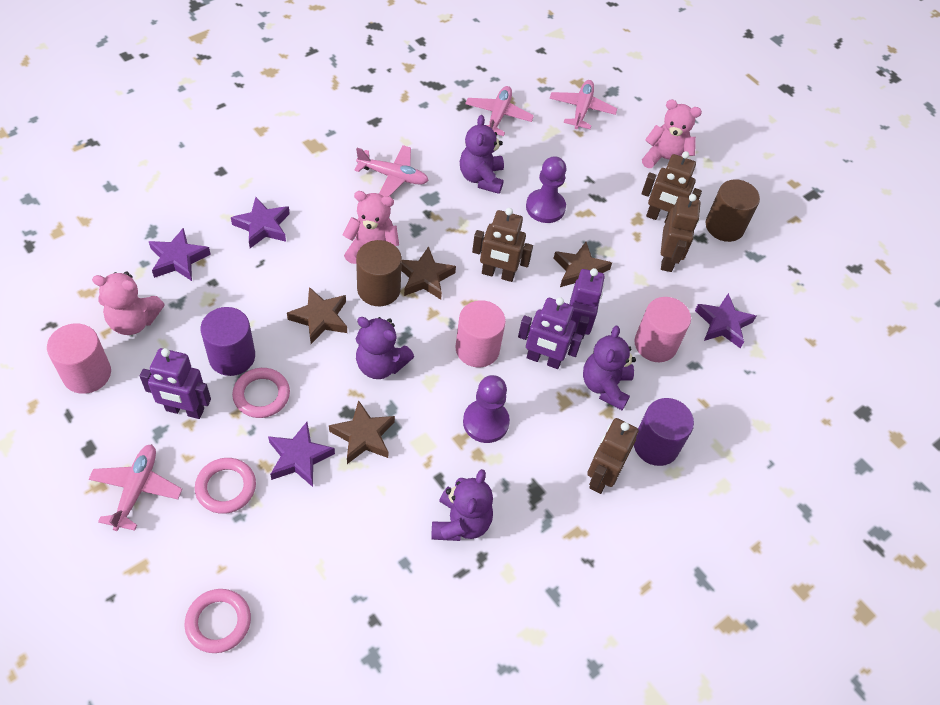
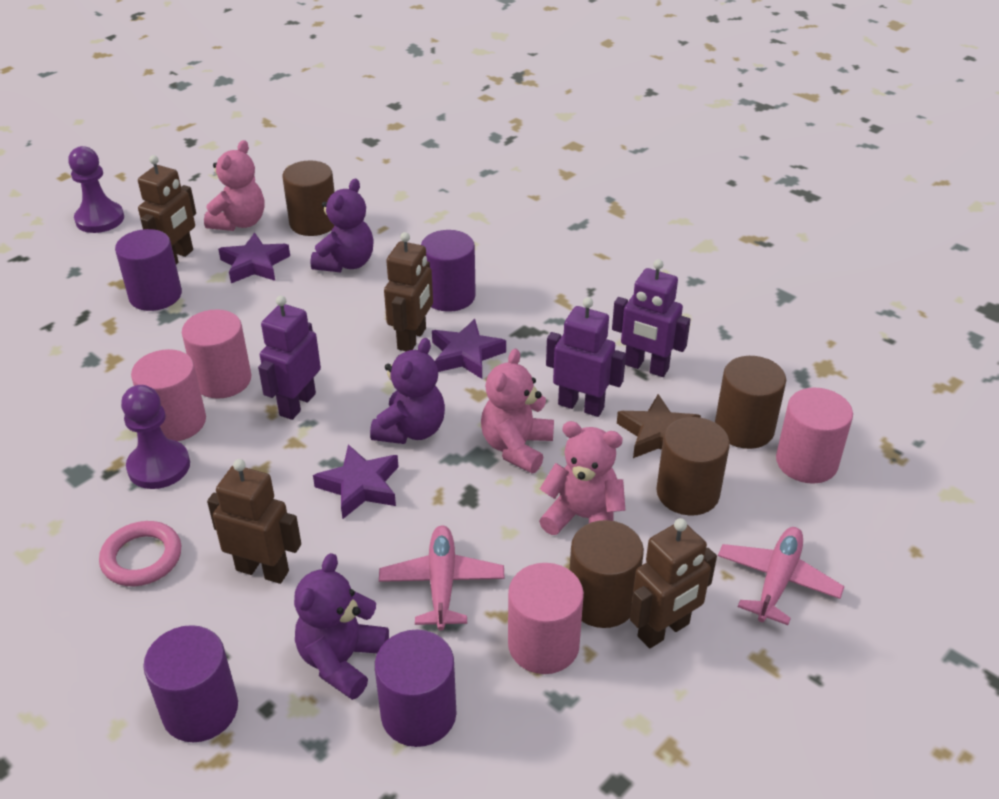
brown cylinder: [356,240,402,306] [706,179,760,242] = 2 -> [282,160,335,236] [569,520,644,628] [656,417,730,516] [715,356,786,449] = 4
brown star: [287,287,347,344] [329,400,395,464] [401,246,456,300] [553,242,612,287] = 4 -> [617,394,701,458] = 1
pink cylinder: [47,323,111,394] [456,300,506,367] [635,297,691,362] = 3 -> [131,349,206,441] [182,309,251,399] [508,563,584,674] [776,387,853,484] = 4
pink plane: [89,444,182,531] [354,145,429,196] [465,86,534,136] [550,80,617,129] = 4 -> [379,526,504,631] [718,527,845,625] = 2
pink ring: [185,589,251,653] [195,458,256,514] [232,368,290,418] = 3 -> [99,521,181,586] = 1
purple cylinder: [201,307,255,376] [634,398,694,466] = 2 -> [115,229,182,311] [143,625,238,742] [375,629,457,747] [421,230,476,312] = 4
purple star: [148,228,211,281] [231,197,290,248] [268,422,335,487] [695,293,756,348] = 4 -> [218,233,290,283] [313,444,399,519] [432,319,506,379] = 3
purple teddy bear: [356,317,414,379] [432,469,493,541] [460,115,504,194] [583,326,636,410] = 4 -> [294,553,389,700] [311,179,374,272] [370,338,445,444] = 3

